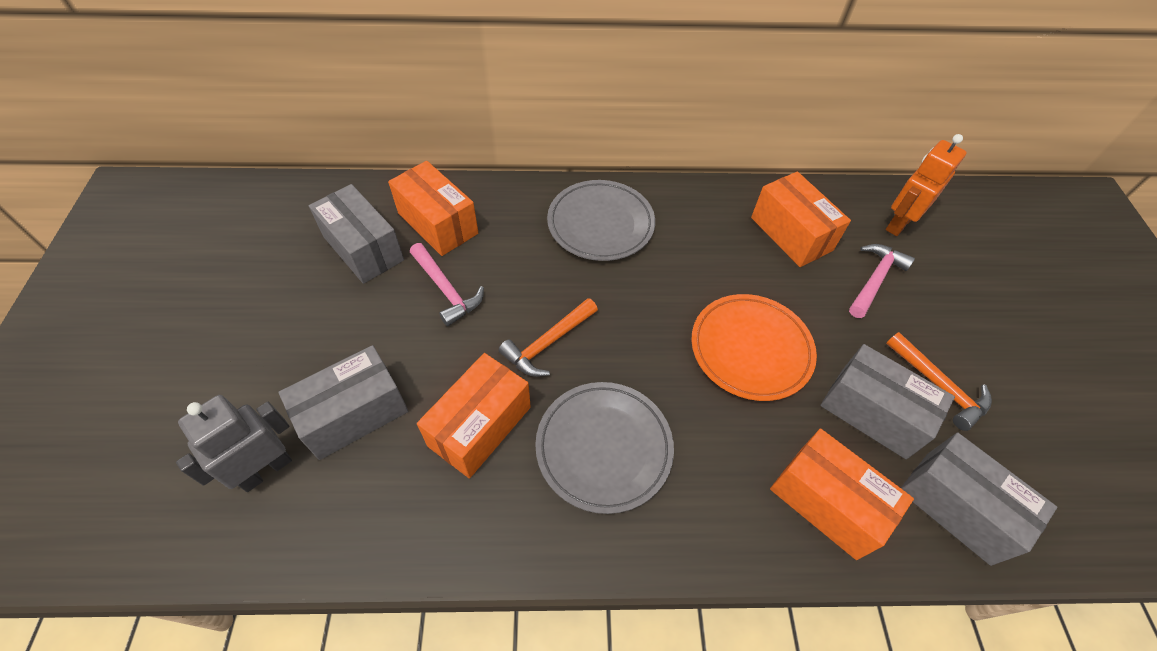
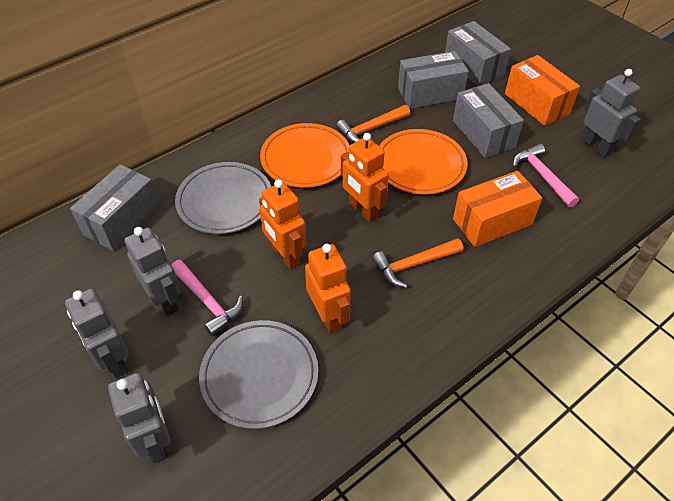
grey robot: [176,395,292,492] = 1 -> [65,288,129,378] [108,373,171,463] [124,227,181,316] [582,69,641,158] = 4
orange box: [388,161,478,256] [417,353,531,479] [751,171,851,267] [770,428,914,560] = 4 -> [453,171,542,247] [505,55,580,126] = 2
orange plate: [691,294,817,401] = 1 -> [260,123,350,188] [379,129,468,194] = 2
orange robot: [886,134,967,236] = 1 -> [259,179,306,269] [305,244,351,333] [341,133,388,222] = 3

